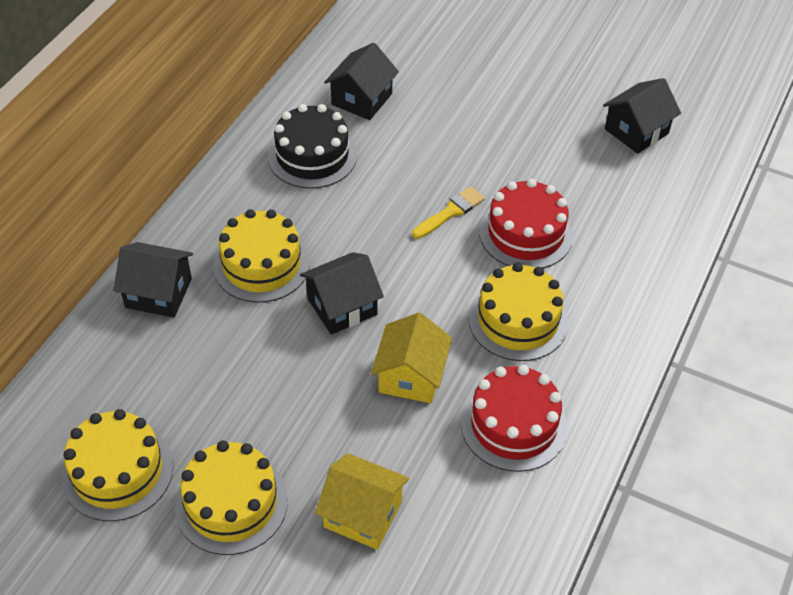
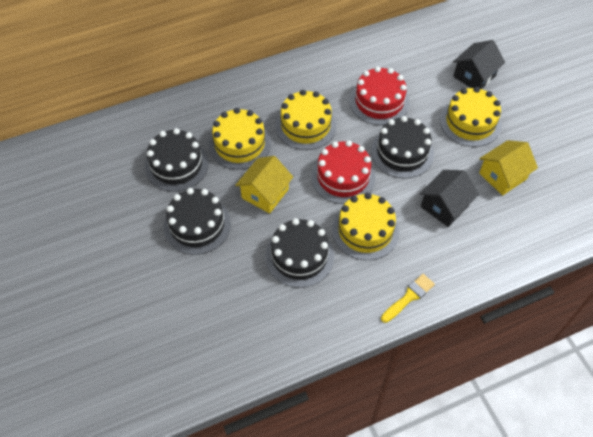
black cake: [268,104,357,189] = 1 -> [145,128,209,192] [164,188,231,255] [265,218,334,288] [371,116,434,179] = 4
black house: [113,242,193,318] [300,252,384,335] [324,43,399,120] [603,78,681,154] = 4 -> [419,170,479,227] [453,40,505,89] = 2

